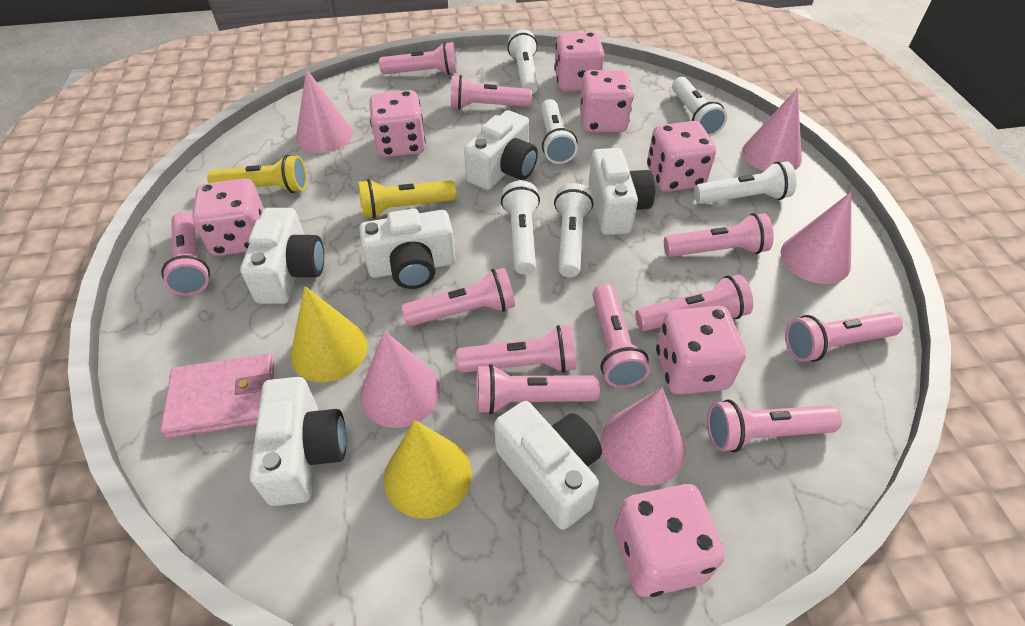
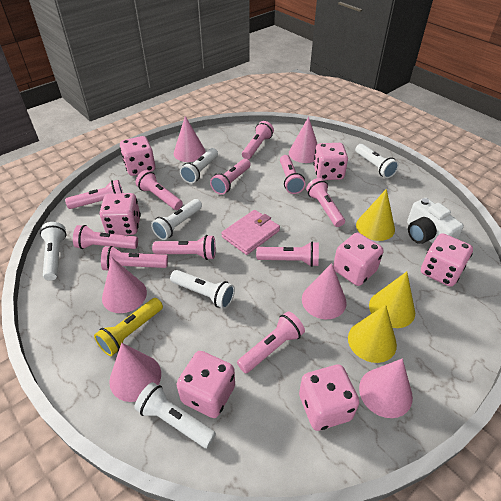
pink cone: [296,69,353,153] [360,330,440,428] [600,388,685,486] [742,88,802,171] [781,192,851,284] = 5 -> [102,257,147,313] [109,343,161,402] [174,116,206,162] [289,117,317,163] [302,263,347,319] [359,358,413,418] = 6
white camera: [240,208,324,304] [250,377,346,506] [359,209,455,289] [464,110,538,190] [494,401,602,530] [588,148,655,235] = 6 -> [407,198,464,244] = 1
yellow cone: [290,286,368,382] [384,420,472,519] = 2 -> [348,305,397,363] [356,189,395,241] [369,272,415,328] = 3
yellow flashlight: [207,155,307,193] [358,179,457,219] = 2 -> [94,298,163,356] = 1

